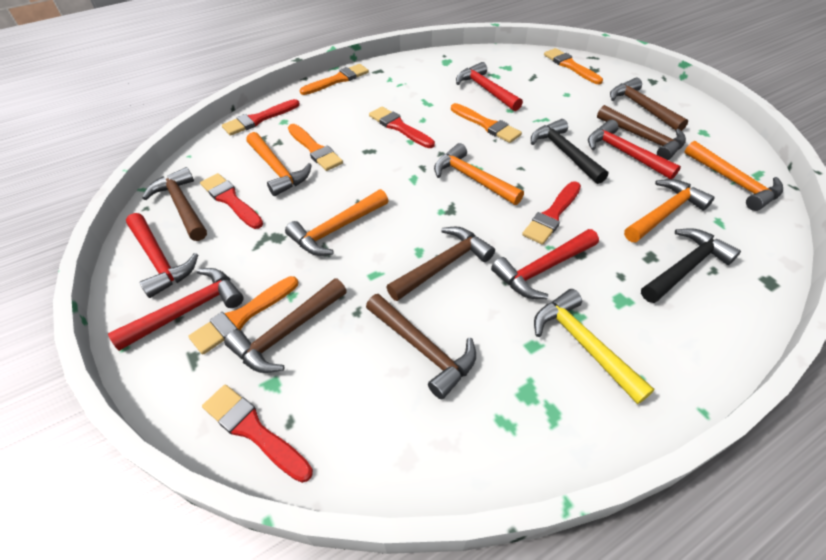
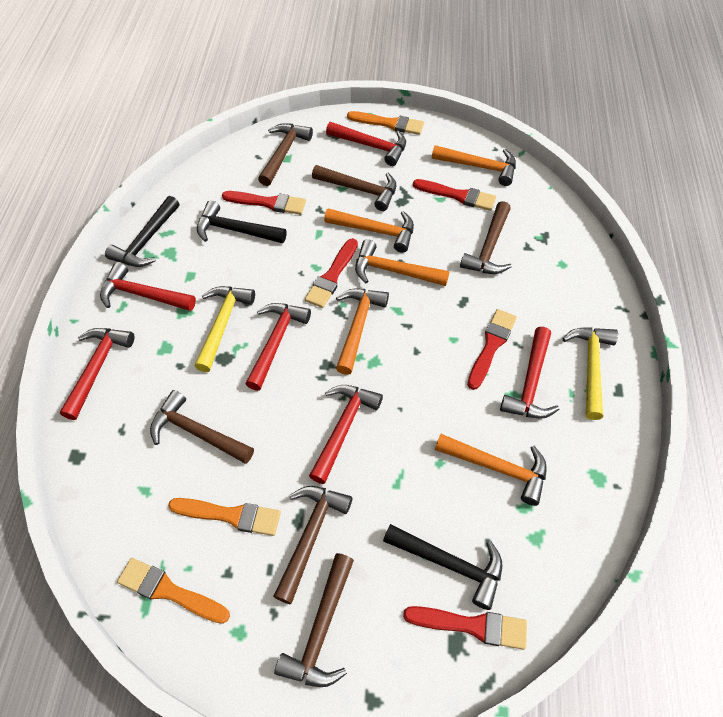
black hammer: [531,119,608,184] [641,228,741,303] = 2 -> [105,196,180,267] [197,200,287,243] [383,524,502,610] = 3
orange brush: [188,276,298,355] [288,124,343,171] [300,64,369,95] [451,103,522,143] [544,48,603,84] = 5 -> [117,558,230,624] [168,498,281,536] [347,111,424,135] = 3
red hammer: [108,268,244,351] [126,213,198,298] [456,62,523,111] [491,229,599,299] [588,119,681,179] = 5 -> [60,328,134,420] [100,262,196,311] [245,303,311,391] [309,385,383,484] [326,122,406,166] [500,327,560,419] = 6
yellow hammer: [534,289,654,404] = 1 -> [195,286,255,372] [562,327,618,420] = 2

